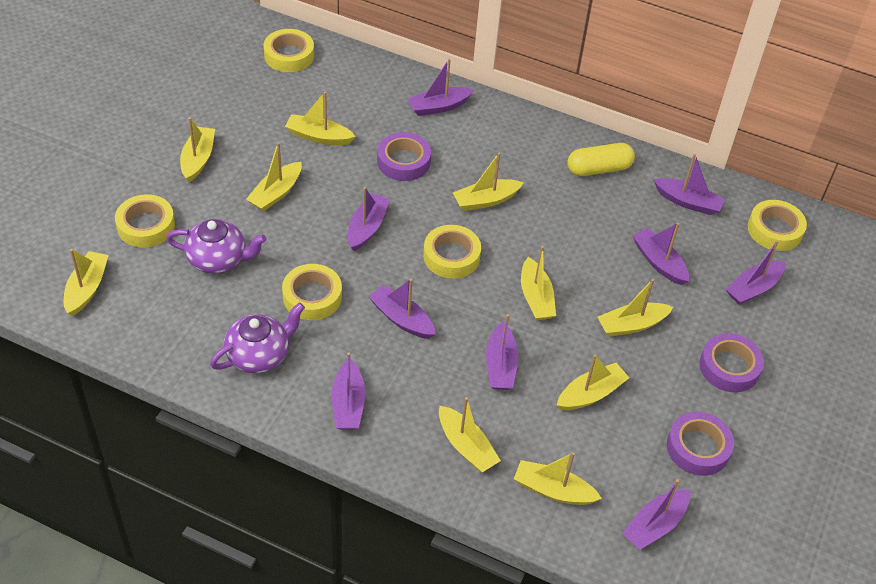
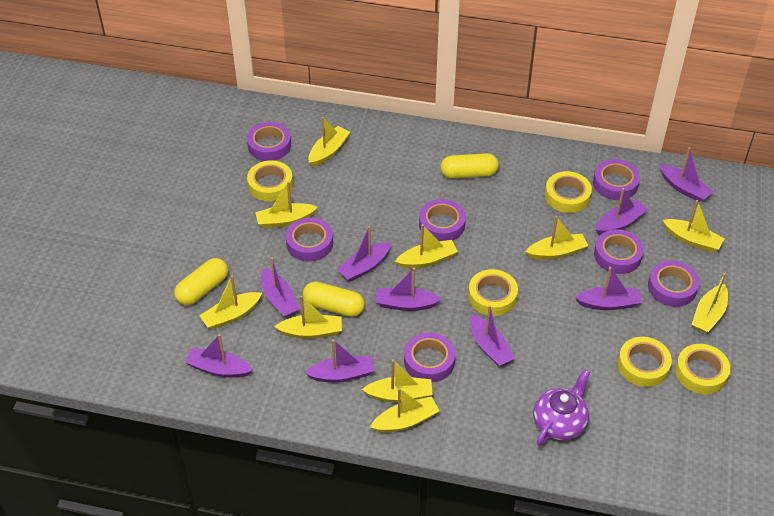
purple tape: [377,132,431,181] [667,412,734,476] [699,333,764,392] = 3 -> [247,122,291,161] [286,217,333,261] [404,332,455,382] [419,199,466,241] [593,159,640,200] [594,229,644,274] [648,261,699,307] = 7
purple teapot: [166,219,266,274] [210,302,305,373] = 2 -> [533,369,590,446] = 1
yellow capsule: [567,143,635,176] = 1 -> [174,258,228,305] [303,282,365,317] [441,153,499,179] = 3

